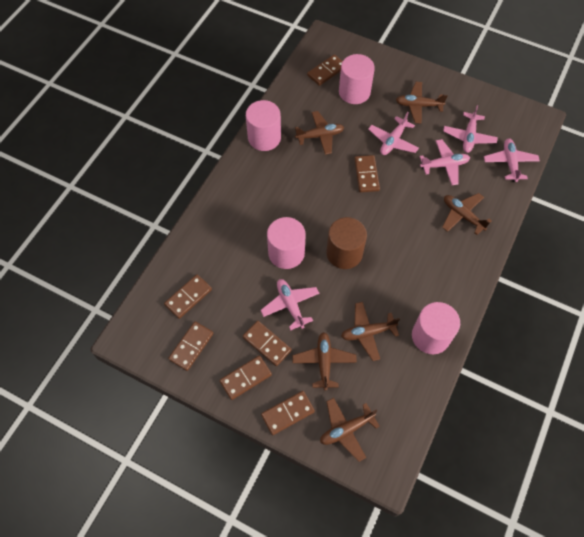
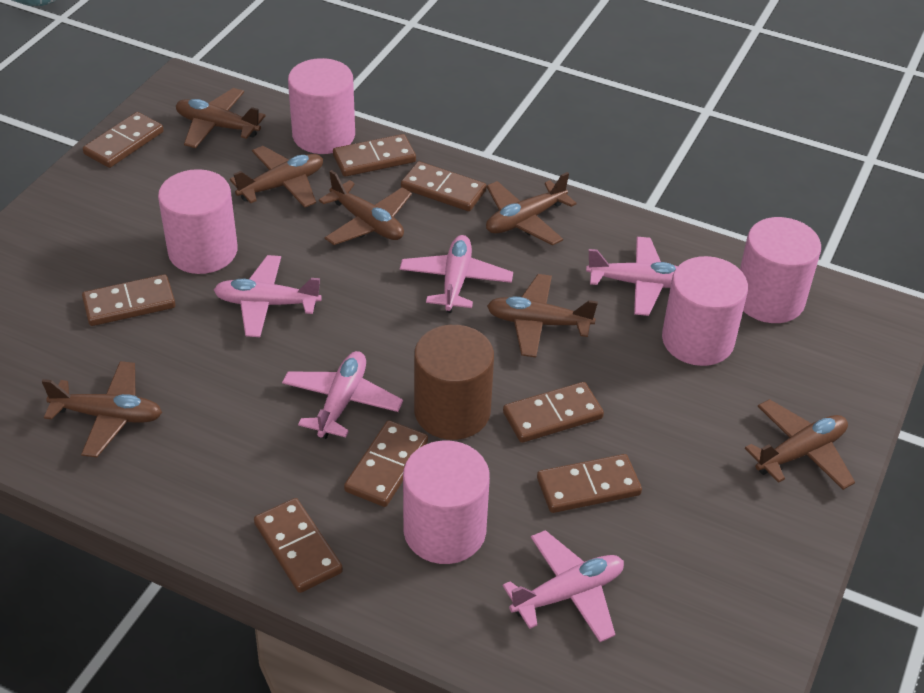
brown domino: [164,275,212,319] [168,322,213,371] [219,356,272,400] [243,321,292,366] [261,391,315,435] [307,54,343,86] [354,155,380,192] = 7 -> [82,274,175,326] [83,112,164,168] [254,498,343,593] [333,134,416,177] [344,420,428,507] [401,161,486,211] [503,382,604,443] [537,454,642,513] = 8
brown plane: [292,332,357,391] [295,111,344,155] [320,398,380,462] [341,302,400,361] [396,82,448,123] [442,193,492,235] = 6 -> [42,361,162,457] [176,88,266,148] [230,146,323,208] [319,170,412,245] [486,172,577,245] [487,274,598,358] [745,399,855,490] = 7
pink cylinder: [246,100,281,151] [267,217,306,269] [339,54,375,104] [412,302,460,354] = 4 -> [158,169,238,274] [288,58,355,154] [403,440,490,564] [662,256,748,366] [740,217,821,323] = 5

